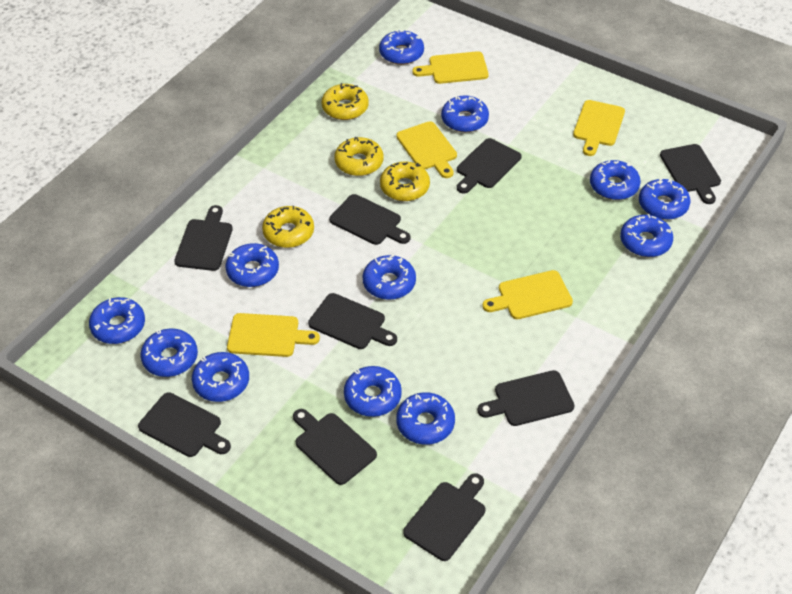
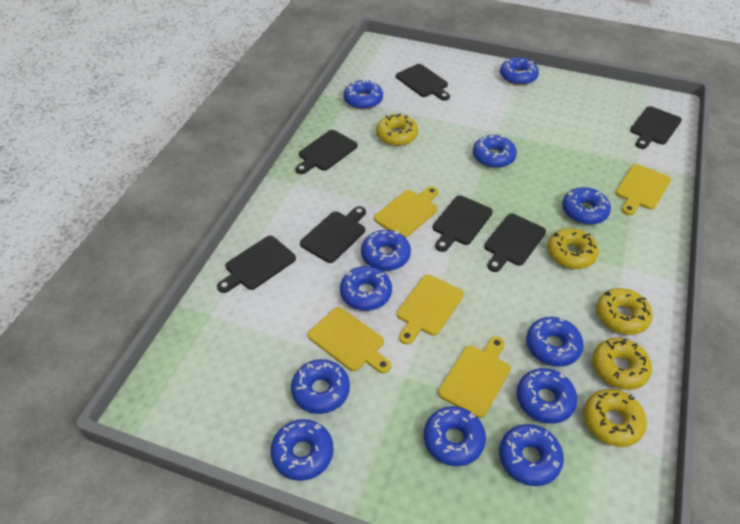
black cutting board: [138,392,231,457] [174,205,233,271] [293,409,377,485] [308,293,397,349] [329,194,410,245] [403,473,485,561] [457,138,521,194] [478,370,574,426] [660,144,721,204] = 9 -> [217,236,296,293] [295,130,358,174] [300,206,366,263] [396,64,450,101] [433,195,493,252] [484,214,546,272] [630,106,682,149] = 7
yellow donut: [262,206,314,248] [322,83,368,120] [334,137,383,176] [380,162,430,201] = 4 -> [376,113,418,146] [547,228,599,269] [583,389,647,447] [592,338,652,390] [596,288,653,335] = 5

